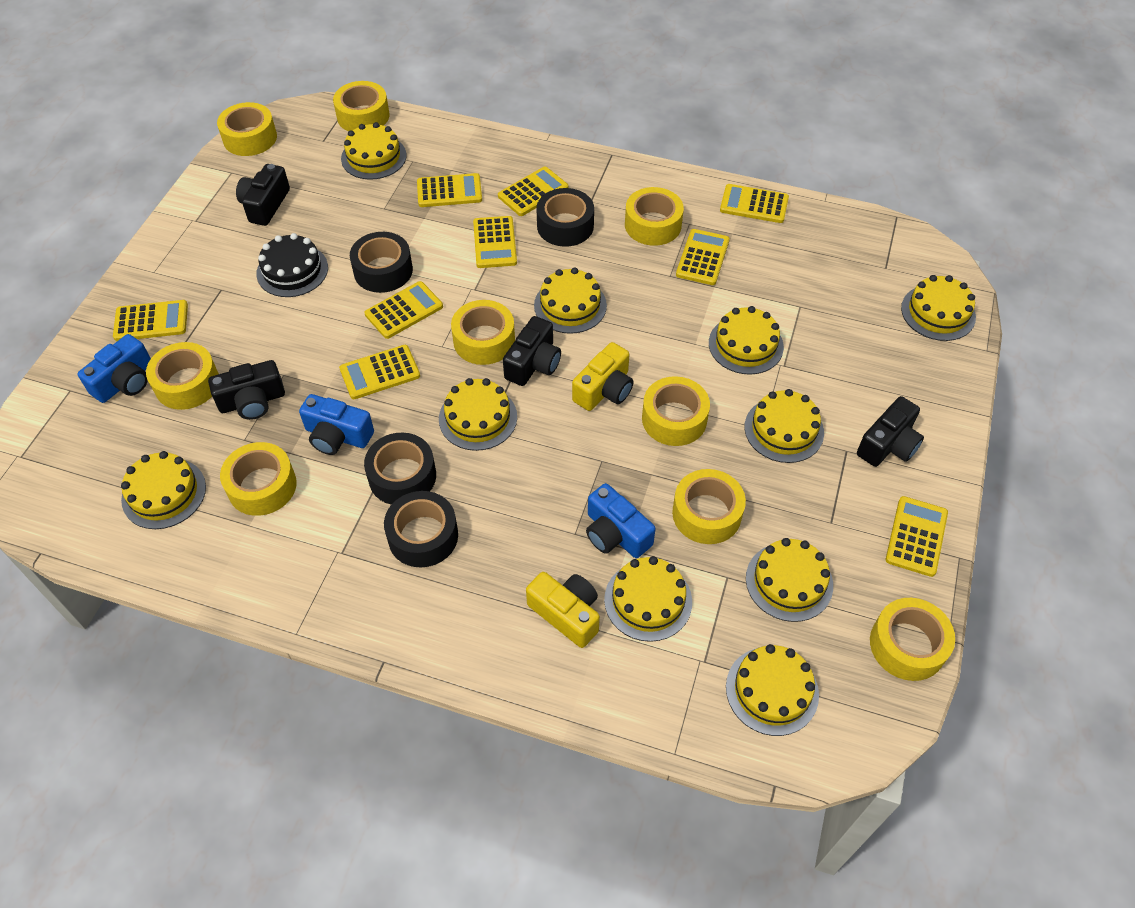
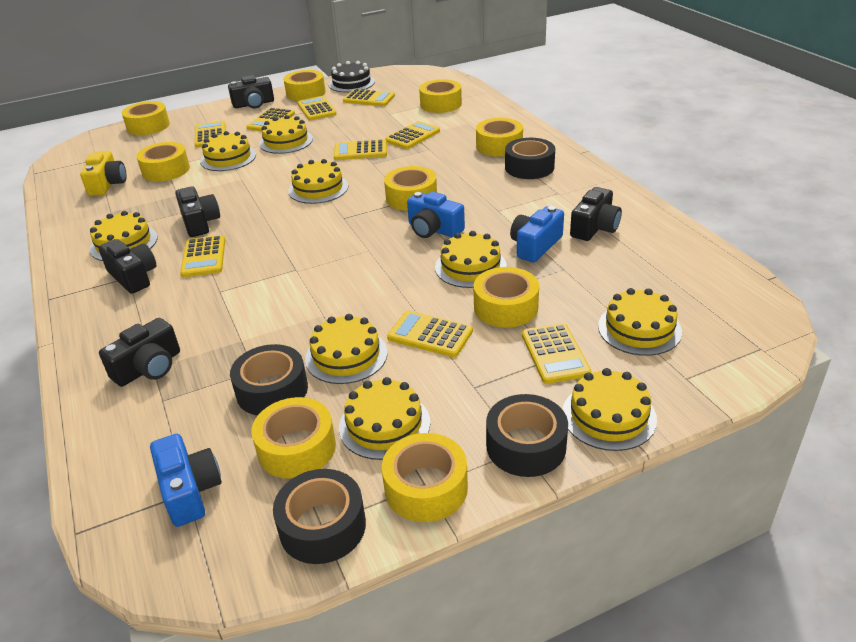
black camera: [208,360,285,420] [236,164,290,226] [503,316,561,386] [857,396,924,467] = 4 -> [99,239,156,294] [99,318,180,387] [175,186,220,237] [228,75,274,108] [570,187,622,241] = 5
yellow cake: [121,451,206,529] [341,122,406,180] [439,378,517,451] [534,268,607,334] [604,556,692,642] [709,306,784,375] [726,644,819,736] [744,389,824,463] [746,538,833,622] [901,275,976,341] = 10 -> [90,211,158,261] [200,131,256,171] [259,115,313,154] [288,159,348,204] [305,314,387,384] [339,377,430,460] [435,231,507,288] [562,368,657,451] [598,288,682,356] = 9
yellow camera: [526,572,600,648] [572,342,634,411] = 2 -> [80,151,127,196] = 1

